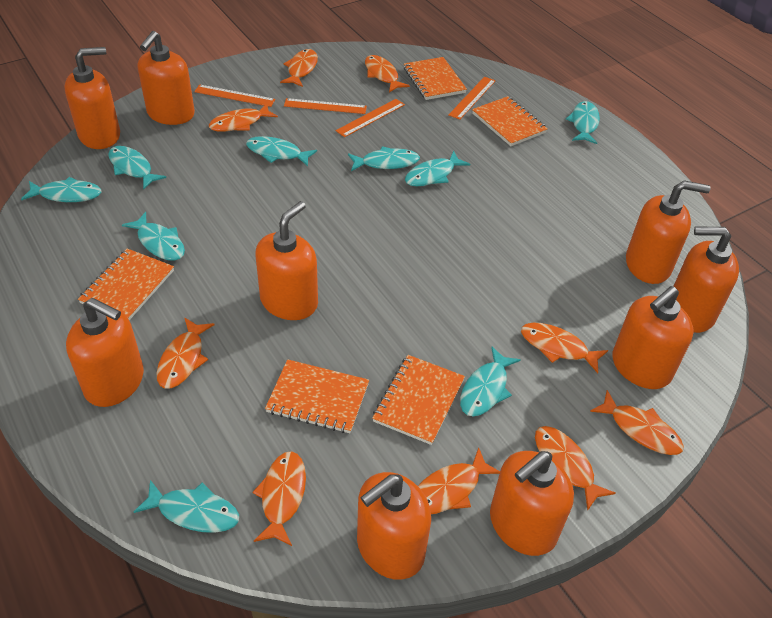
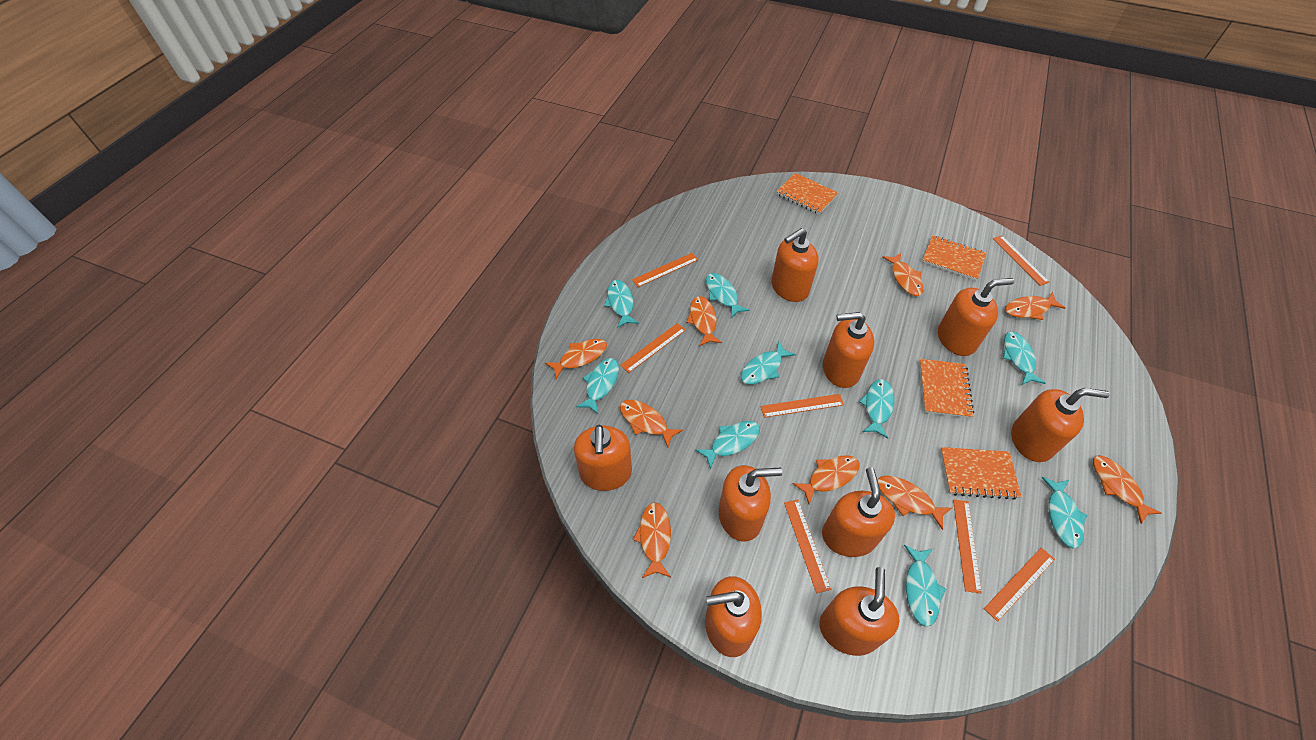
orange notebook: [78,249,174,320] [265,359,369,433] [372,355,465,445] [404,57,467,100] [472,96,548,146] = 5 -> [776,173,838,214] [919,359,974,418] [922,235,986,281] [940,447,1022,500] = 4
orange ruler: [194,84,276,107] [284,98,367,114] [336,99,405,137] [449,77,496,120] = 4 -> [620,323,686,373] [632,253,698,287] [760,394,844,418] [784,500,831,593] [953,500,982,593] [984,547,1055,622] [993,235,1049,286] = 7

